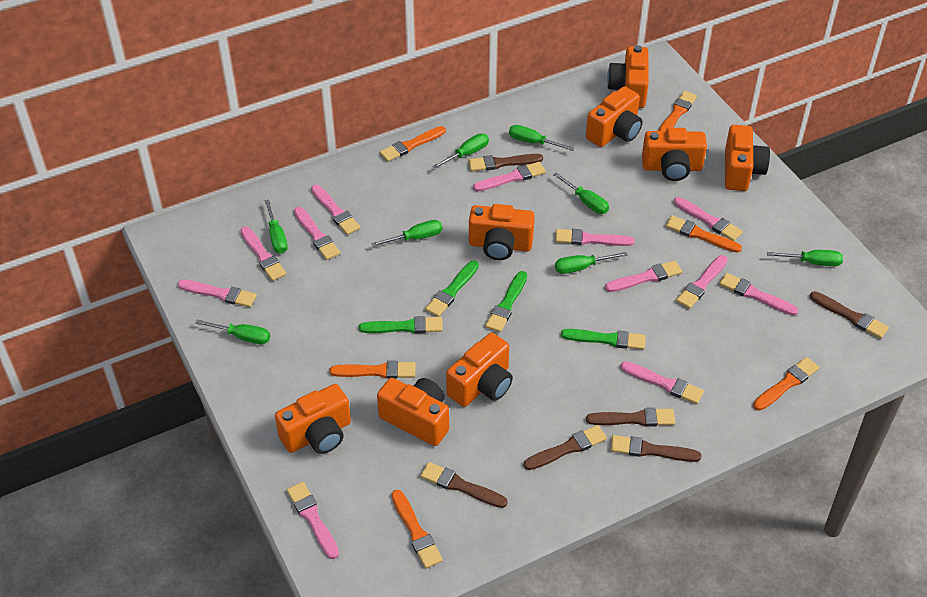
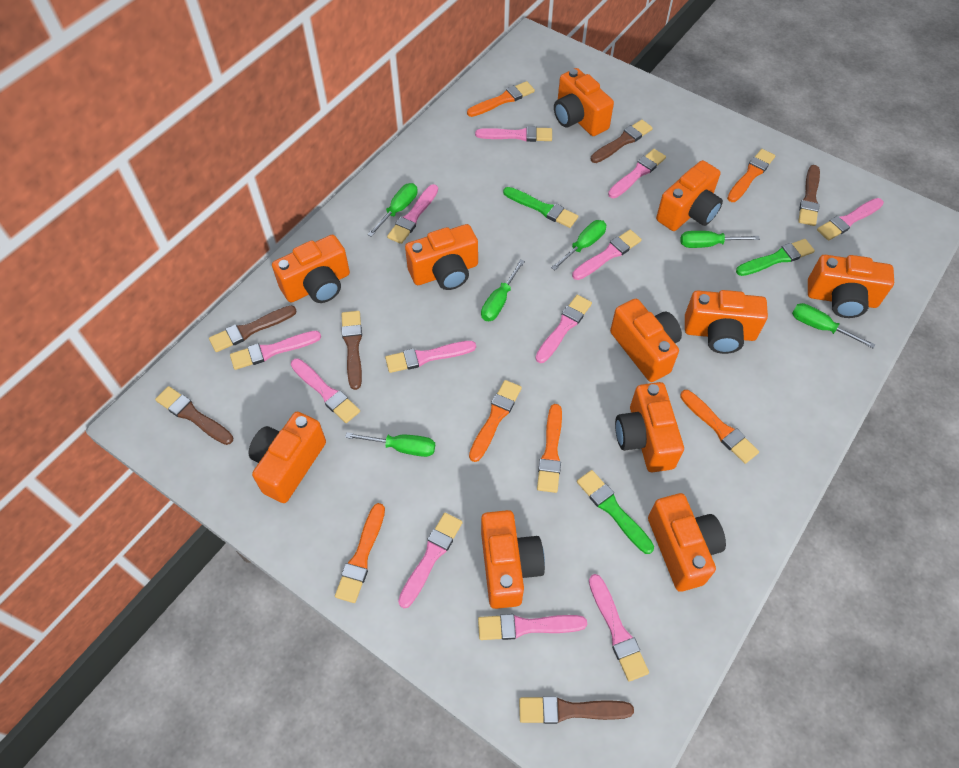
green brush: [359,316,443,334] [425,260,479,317] [485,271,527,332] [561,329,646,350] = 4 -> [503,187,578,228] [577,470,654,554] [736,239,815,276] = 3
green screwdriver: [195,319,270,344] [264,199,288,254] [371,220,442,247] [432,133,489,169] [509,125,574,151] [553,173,609,214] [555,252,628,274] [767,250,843,266] = 8 -> [345,432,435,457] [367,183,417,237] [481,259,525,321] [551,220,606,270] [681,231,760,248] [792,303,875,348] = 6
orange camera: [275,384,351,454] [377,378,449,446] [446,333,513,407] [469,204,535,260] [586,86,642,147] [607,45,649,108] [642,128,707,181] [725,125,770,191] = 8 -> [249,412,326,503] [272,235,350,303] [405,224,478,290] [481,510,545,609] [554,68,614,136] [610,299,682,382] [615,382,684,472] [648,493,726,592] [656,160,723,231] [685,290,768,354] [808,255,894,318] = 11

